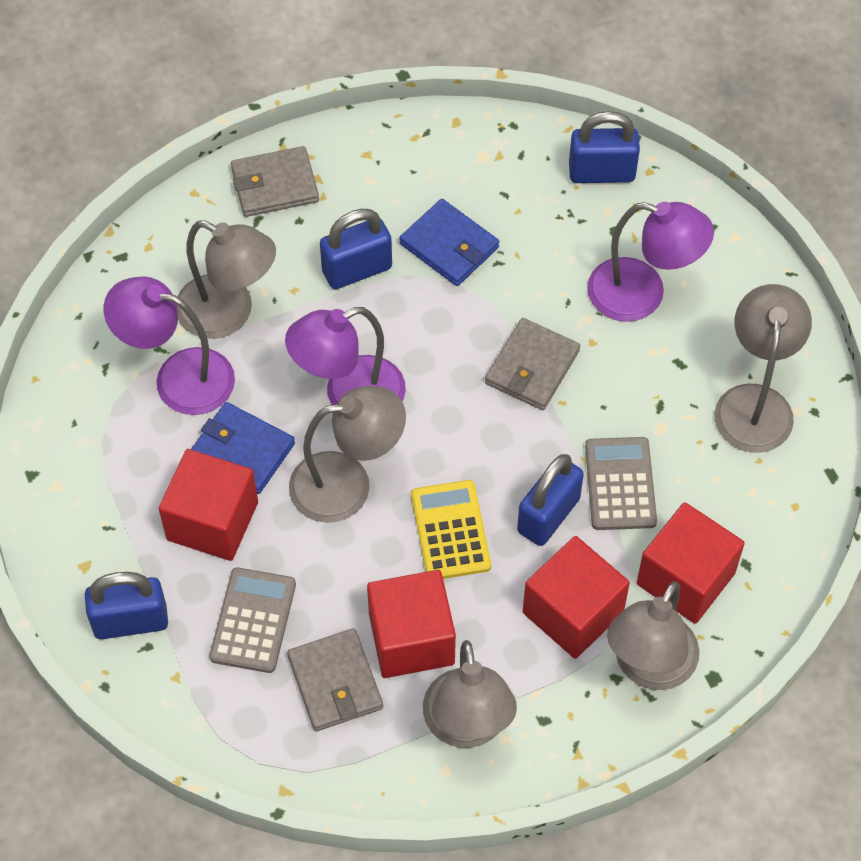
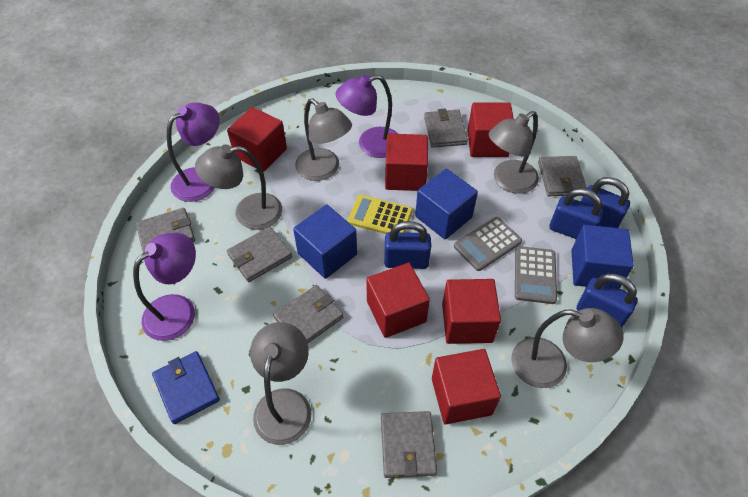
blue cube: none = 0 -> [293,205,357,279] [415,169,478,240] [571,225,634,289] = 3
blue wallet: [191,402,295,494] [400,199,499,286] = 2 -> [152,351,220,424] = 1
grey wallet: [231,146,319,217] [287,628,383,731] [485,318,580,410] = 3 -> [136,208,195,253] [227,227,292,282] [273,285,343,343] [381,411,437,478] [424,109,468,148] [538,156,587,196] = 6
red cube: [159,449,258,561] [367,570,456,678] [523,536,630,659] [637,502,745,624] = 4 -> [227,107,287,172] [366,263,430,338] [385,134,428,191] [432,349,501,424] [442,279,501,344] [468,102,514,157] = 6

